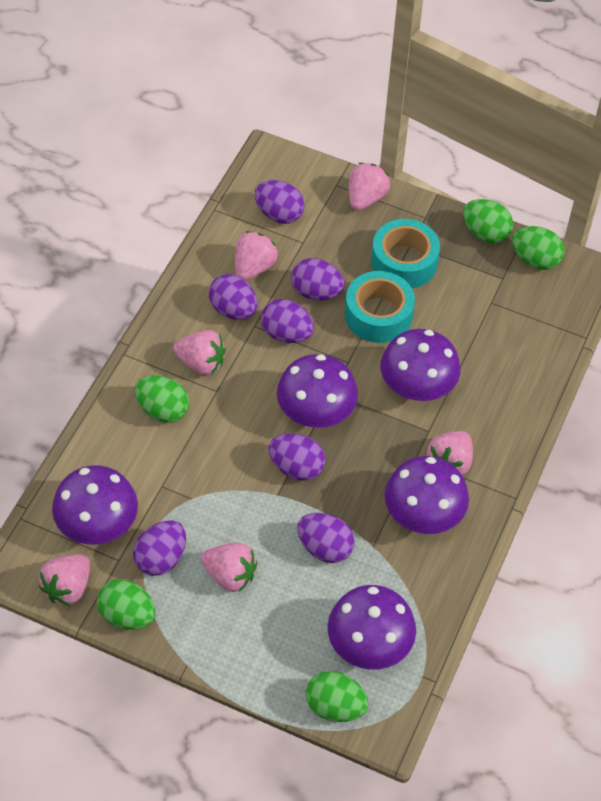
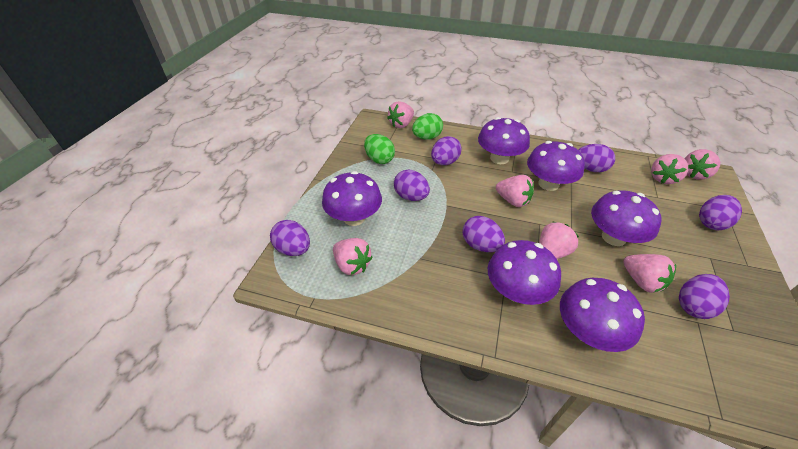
green egg: [97,579,155,630] [135,375,189,423] [306,671,369,722] [463,199,513,243] [512,226,564,270] = 5 -> [364,134,395,164] [412,113,443,140] = 2
pink strawberry: [39,554,90,606] [173,330,226,376] [201,543,257,592] [235,231,278,281] [349,163,390,211] [427,431,473,475] = 6 -> [333,238,373,275] [387,101,414,128] [496,175,534,207] [539,221,579,259] [623,254,676,293] [651,154,688,184] [685,149,720,180] = 7
purple mushroom: [52,465,138,545] [277,354,358,428] [328,585,416,670] [381,329,460,401] [385,456,469,534] = 5 -> [322,171,382,226] [478,117,530,164] [488,240,561,305] [527,141,585,191] [560,278,645,352] [591,190,661,246] = 6
turquoise tape: [345,271,415,343] [371,219,440,288] = 2 -> none = 0

